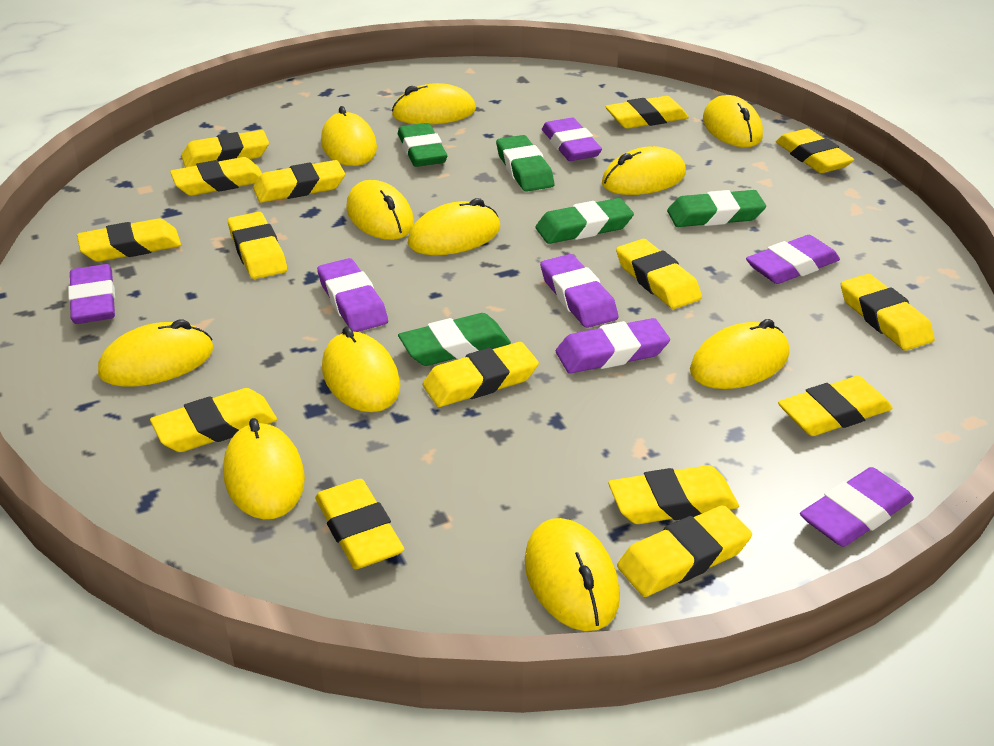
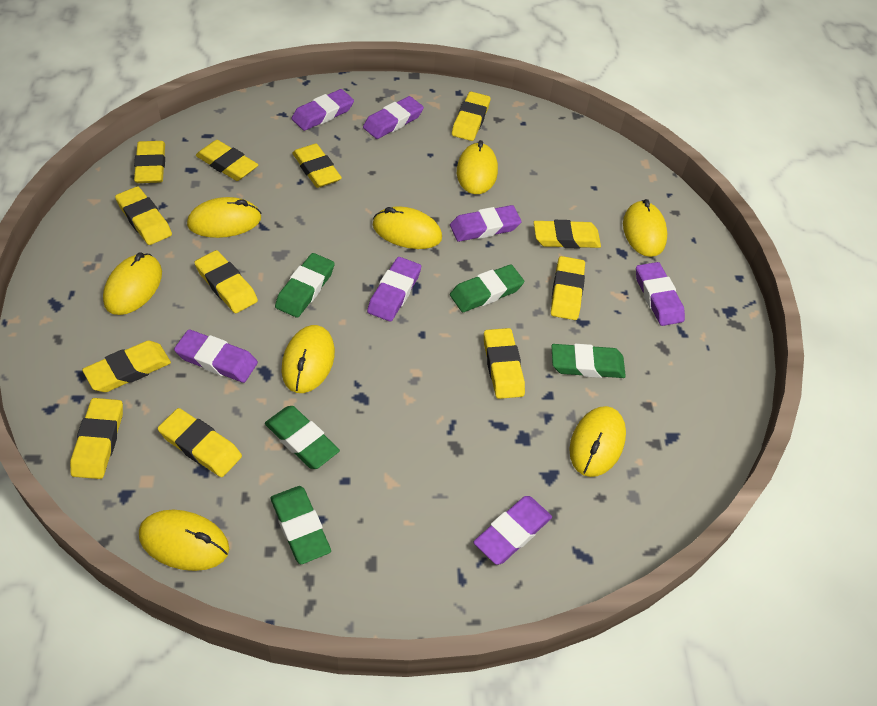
yellow eraser: [77,218,181,262] [150,388,277,452] [170,157,262,196] [181,130,269,168] [228,212,287,279] [253,160,345,203] [315,479,404,569] [423,342,539,407] [605,96,689,129] [608,465,739,524] [616,239,702,309] [617,505,752,597] [776,128,854,173] [778,376,893,436] [841,274,935,351] = 15 -> [70,398,123,479] [82,341,171,392] [115,186,172,245] [134,141,165,183] [158,408,242,477] [194,250,258,313] [196,140,259,181] [292,144,342,188] [452,92,491,141] [484,328,525,399] [534,220,601,248] [551,256,585,320] = 12
yellow mouse: [98,319,213,387] [223,418,305,520] [321,106,377,166] [322,326,400,412] [346,180,414,240] [392,83,476,124] [408,198,500,255] [525,518,620,631] [602,146,686,195] [690,319,789,389] [703,95,763,147] = 11 -> [103,253,162,315] [139,510,229,571] [187,197,261,238] [282,325,335,393] [373,206,442,249] [457,140,498,194] [569,406,626,477] [623,199,667,257] = 8

